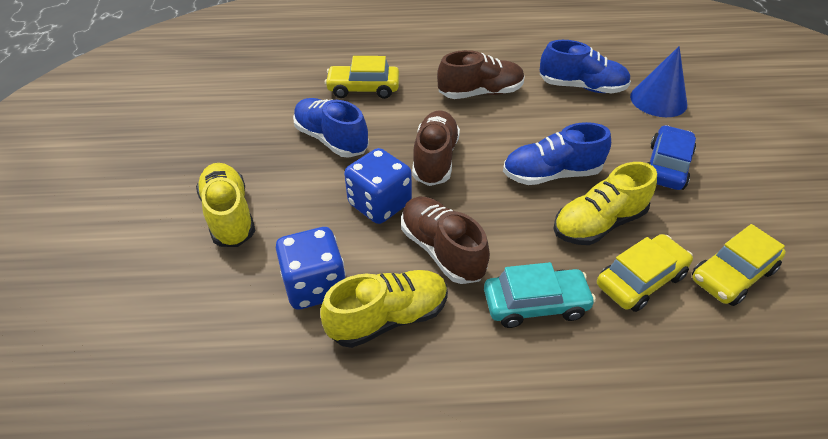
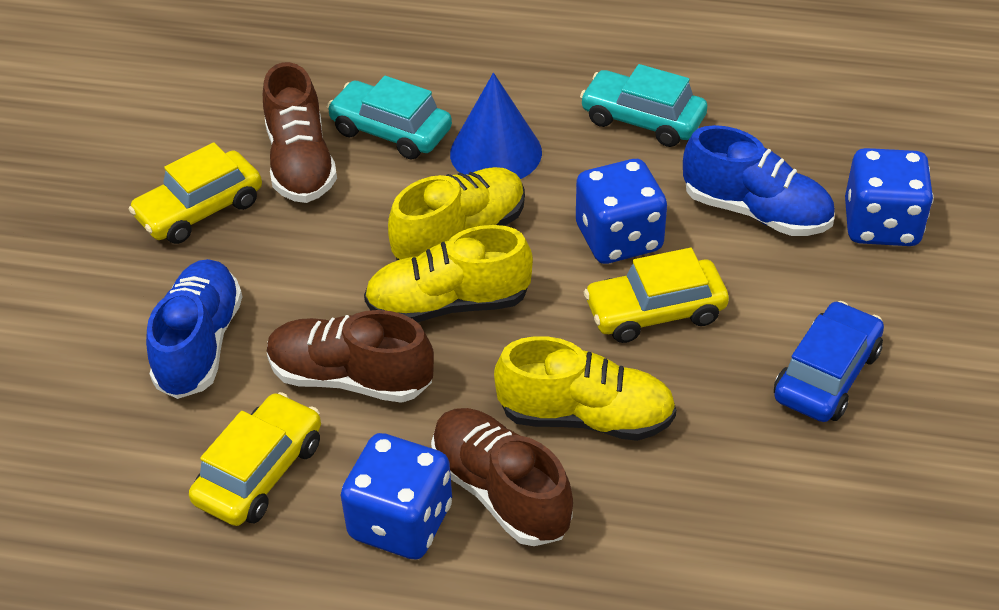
blue dice: [276,227,346,309] [344,148,412,224] = 2 -> [341,433,452,560] [576,159,667,264] [845,148,934,246] = 3
blue shoe: [293,98,369,158] [503,122,611,185] [540,40,631,94] = 3 -> [146,259,243,399] [683,125,835,236] = 2
turquoise car: [484,262,596,328] = 1 -> [327,76,452,160] [580,64,707,147] = 2

